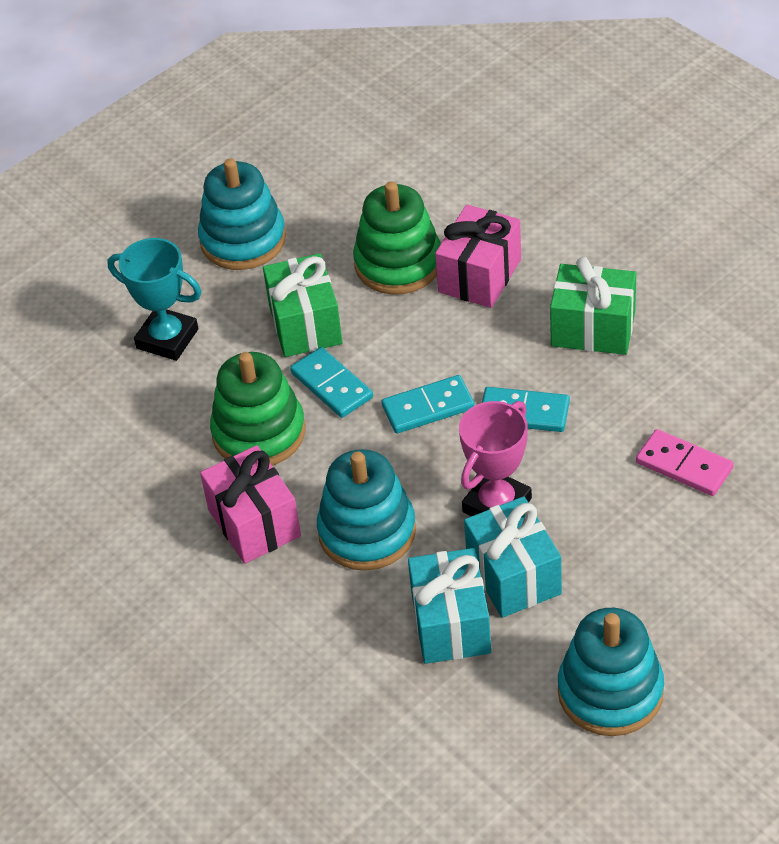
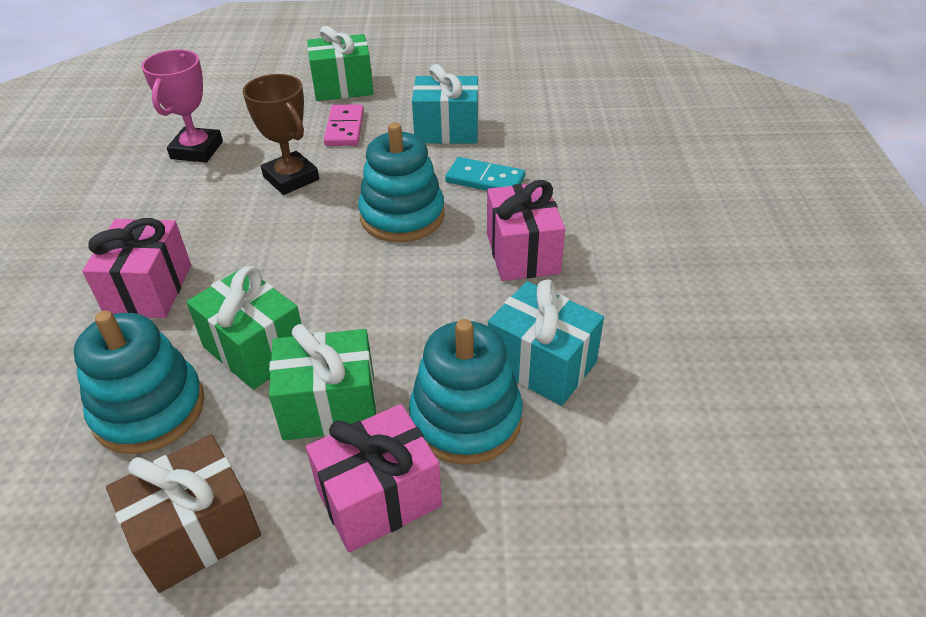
brown gift: none = 0 -> [106,434,261,593] = 1
brown trophy: none = 0 -> [243,74,319,195] = 1
green gift: [263,253,343,357] [550,257,636,355] = 2 -> [186,266,302,390] [269,324,376,440] [307,26,374,101] = 3
green stacking toy: [210,352,305,465] [353,182,441,295] = 2 -> none = 0
pink gift: [200,445,301,564] [435,204,521,308] = 2 -> [82,218,191,318] [306,404,442,552] [487,180,565,281] = 3
turquoise domino: [290,347,373,418] [381,375,475,434] [482,387,570,432] = 3 -> [445,157,525,191] = 1
turquoise trophy: [108,238,202,361] = 1 -> none = 0

